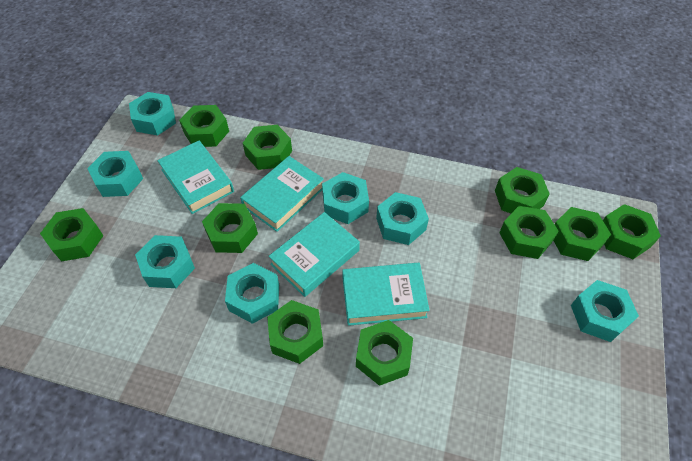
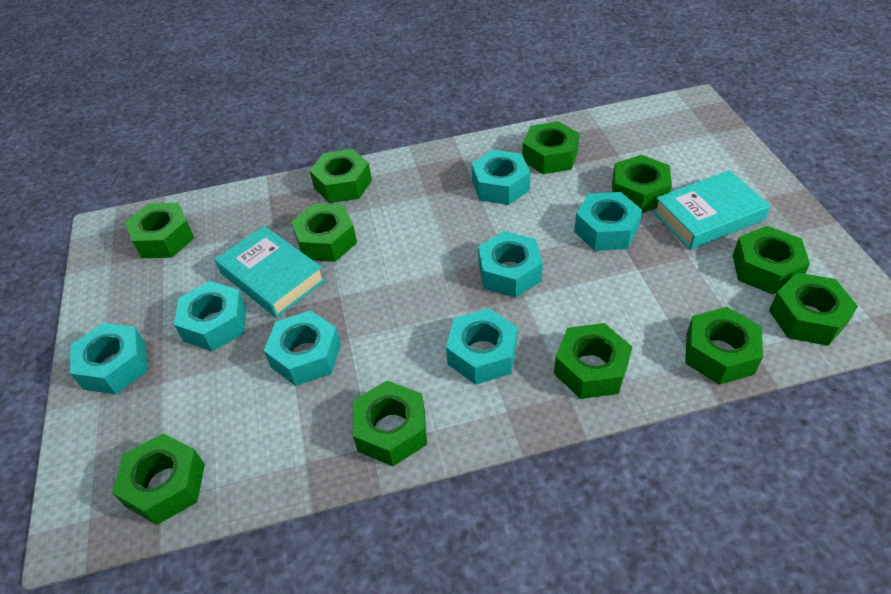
green nut: [40,208,104,262] [179,105,229,147] [202,203,258,253] [243,125,292,170] [267,300,323,364] [356,320,413,386] [495,167,550,213] [499,206,559,259] [553,207,611,261] [603,204,661,259] = 10 -> [112,433,205,525] [125,203,194,258] [291,204,357,262] [310,149,372,203] [353,381,427,466] [522,121,580,174] [554,323,632,399] [612,155,672,213] [685,307,763,385] [732,226,810,294] [769,273,858,346] = 11
turquoise book: [157,141,234,214] [240,156,324,232] [269,212,360,297] [342,263,430,326] = 4 -> [215,226,325,318] [653,170,770,250] = 2

